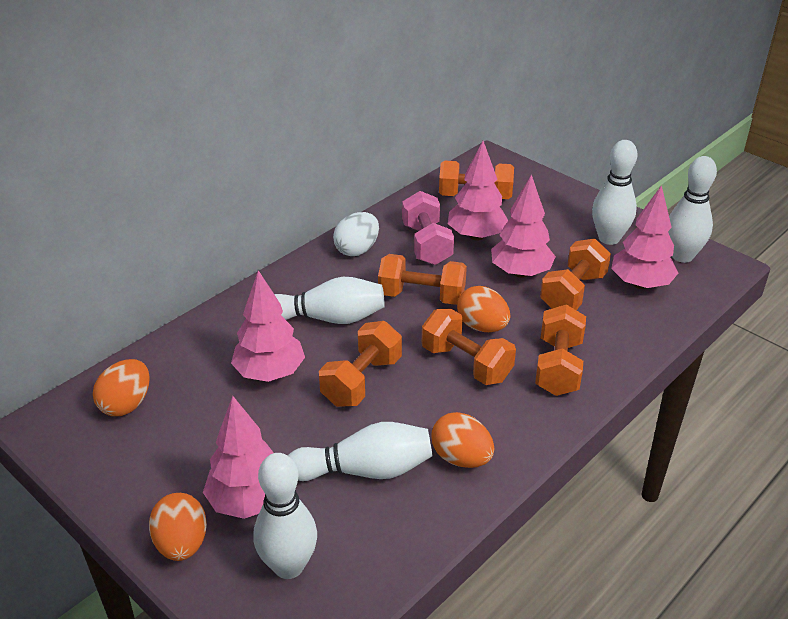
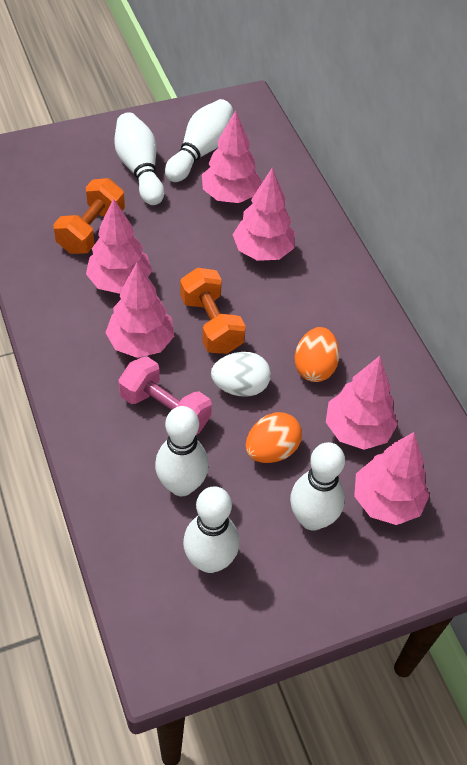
orange dumbbell: [319,321,402,407] [378,254,467,305] [422,309,516,385] [439,161,514,199] [535,304,586,396] [540,238,611,310] = 6 -> [53,178,125,254] [180,268,246,354] = 2
orange egg: [93,359,150,416] [149,493,207,561] [431,412,494,468] [457,286,510,332] = 4 -> [245,412,302,463] [294,327,339,382] = 2
pink tree: [203,396,274,519] [231,270,305,382] [448,141,508,241] [491,174,556,278] [611,185,678,289] = 5 -> [86,198,152,294] [105,263,174,358] [202,110,262,203] [233,168,295,261] [326,356,398,450] [354,432,430,525] = 6

